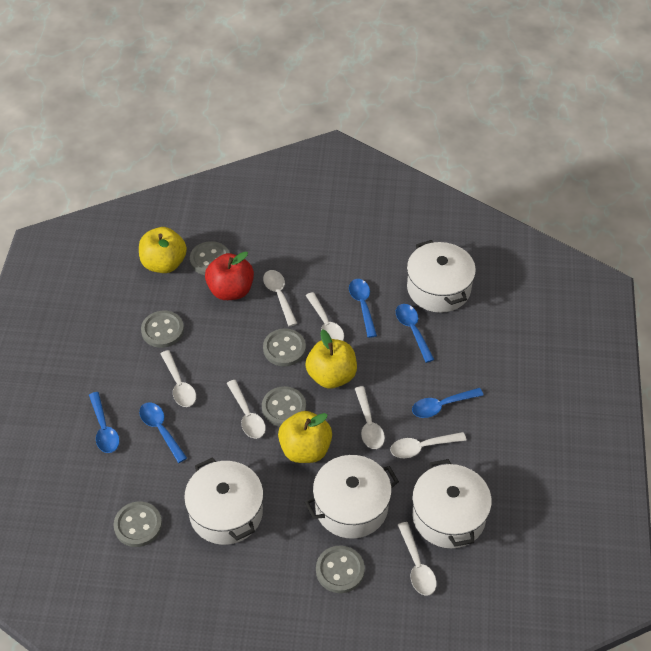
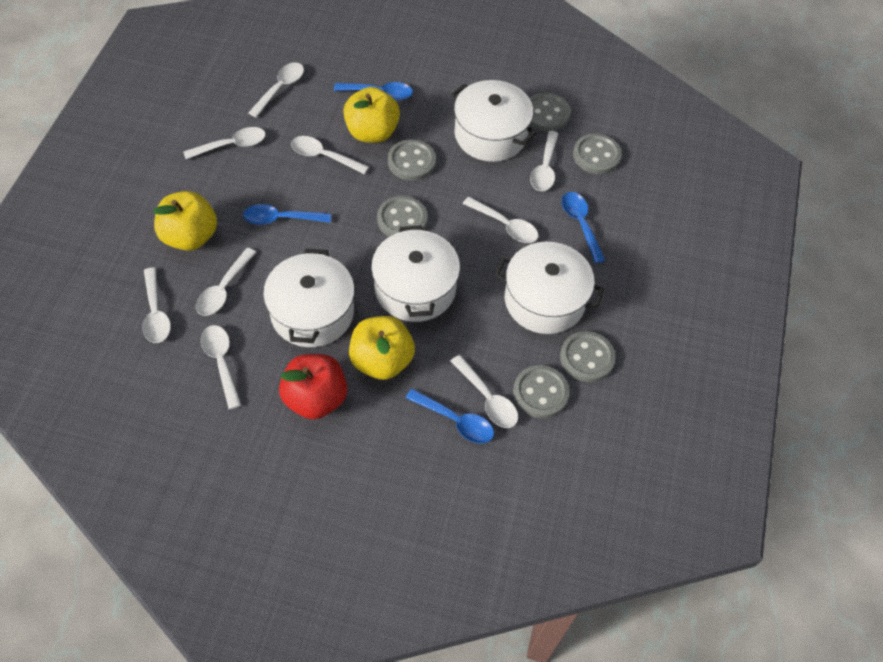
blue spoon: [89,392,120,453] [139,402,187,463] [349,279,377,338] [396,304,434,363] [412,388,484,418] = 5 -> [243,204,331,225] [334,82,413,100] [406,389,494,444] [562,192,605,263] = 4
white spoon: [161,350,196,407] [227,380,266,439] [263,270,297,327] [306,292,344,341] [355,386,385,449] [390,432,466,458] [398,522,437,595] = 7 -> [142,268,171,343] [183,127,266,159] [196,248,257,316] [201,325,241,409] [248,63,304,117] [291,136,369,174] [450,355,518,428] [463,197,538,243] [530,131,559,191] = 9

